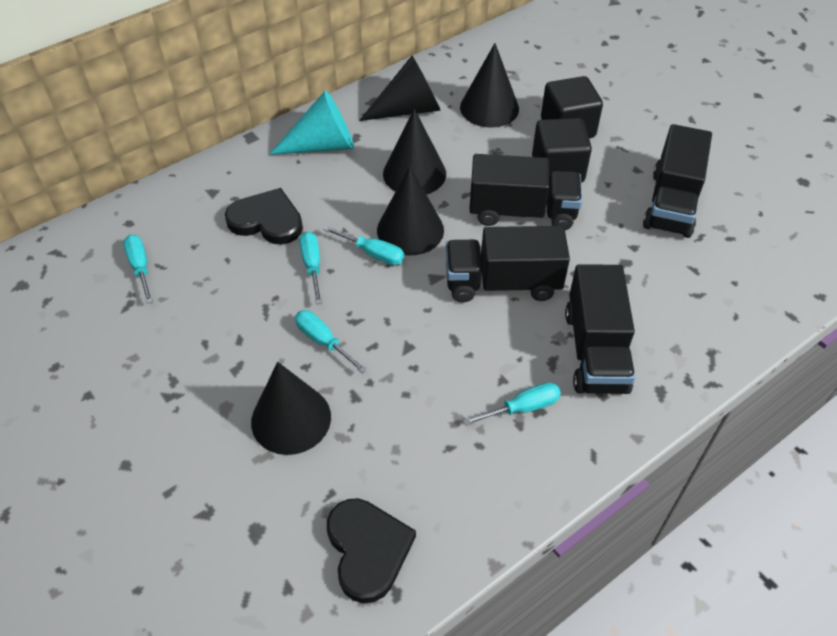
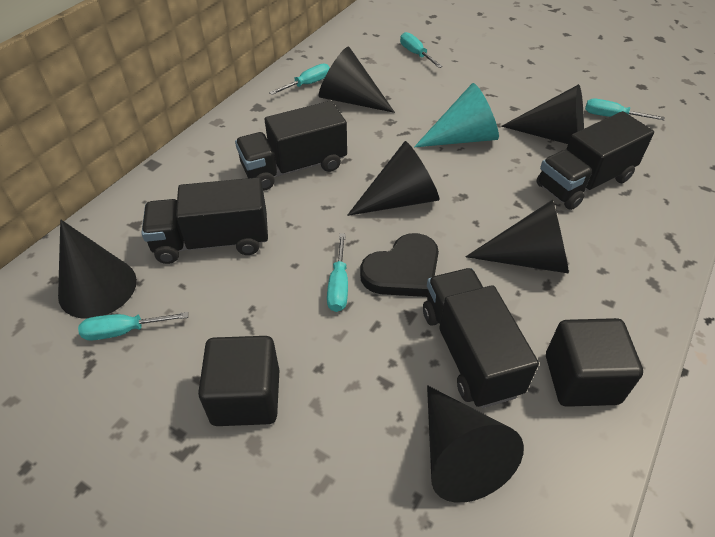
black cone: [251,362,331,455] [359,56,441,121] [377,166,444,255] [383,109,446,195] [460,43,519,128] = 5 -> [58,220,137,319] [319,46,395,113] [347,141,439,216] [427,385,524,503] [465,200,569,274] [501,84,584,144] = 6
black heart: [225,188,303,245] [327,498,416,603] = 2 -> [360,233,439,297] = 1

